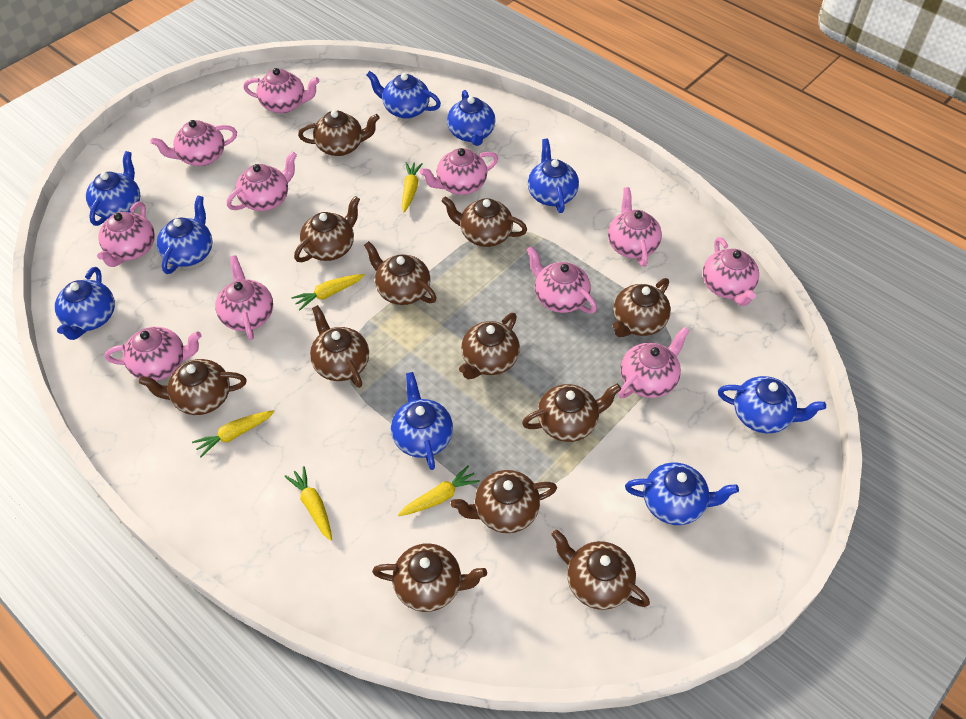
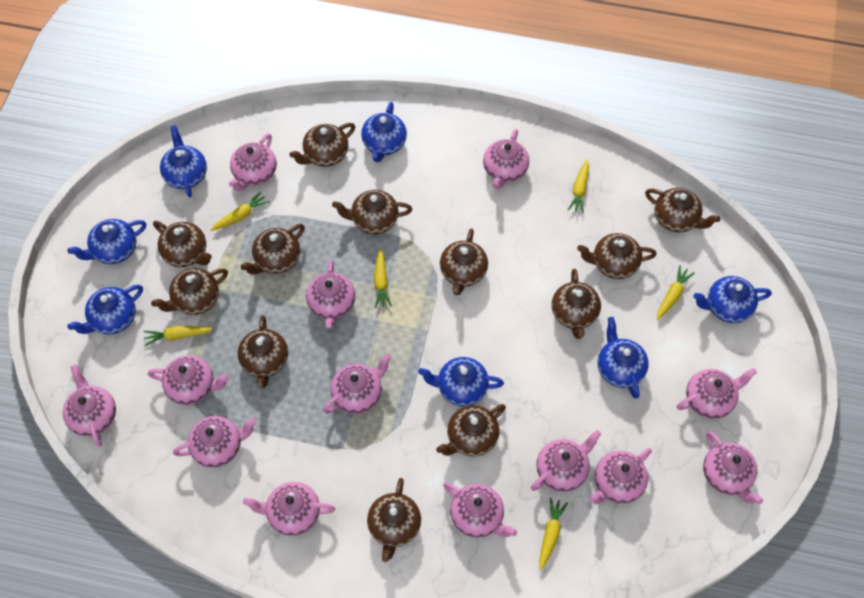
blue teapot: [55,267,115,340] [86,151,140,226] [157,195,213,274] [366,71,441,119] [391,372,453,470] [447,90,496,146] [528,138,579,213] [625,462,739,525] [718,376,826,433] = 9 -> [67,285,143,334] [68,219,146,264] [160,125,207,197] [361,102,407,162] [418,357,504,407] [598,317,649,399] [694,276,772,323] = 7
pink teapot: [97,202,155,267] [105,327,202,381] [150,120,237,166] [215,255,273,340] [227,151,297,211] [243,68,320,113] [420,148,498,195] [527,246,597,313] [608,187,662,267] [618,327,689,398] [703,237,759,306] = 11 -> [63,365,116,447] [148,355,229,405] [173,416,257,467] [229,133,277,191] [243,482,335,536] [306,259,355,329] [323,353,392,414] [443,482,517,538] [483,129,529,189] [531,430,601,492] [589,448,652,504] [676,368,757,419] [703,431,763,504] = 13
yellow carrot: [192,410,274,457] [284,466,332,541] [292,274,365,310] [398,465,480,516] [402,162,423,212] = 5 -> [143,326,213,346] [211,191,269,231] [374,249,392,308] [539,498,568,570] [568,159,589,213] [657,265,694,320] = 6

